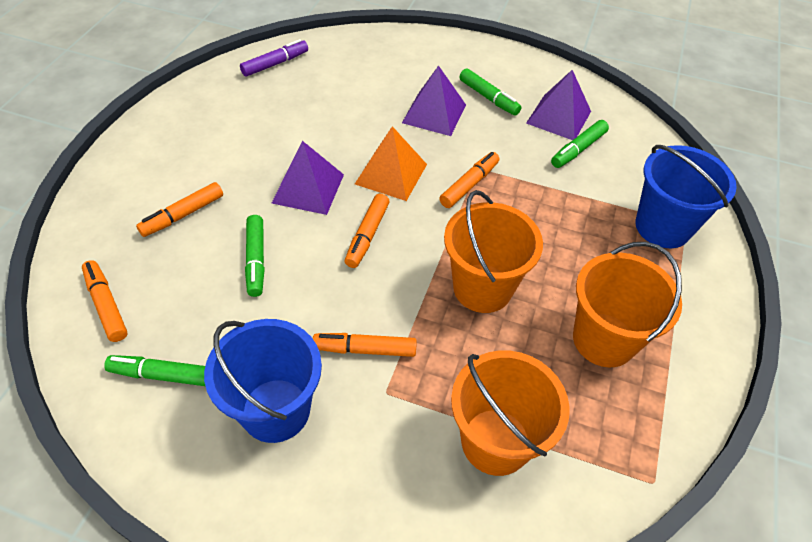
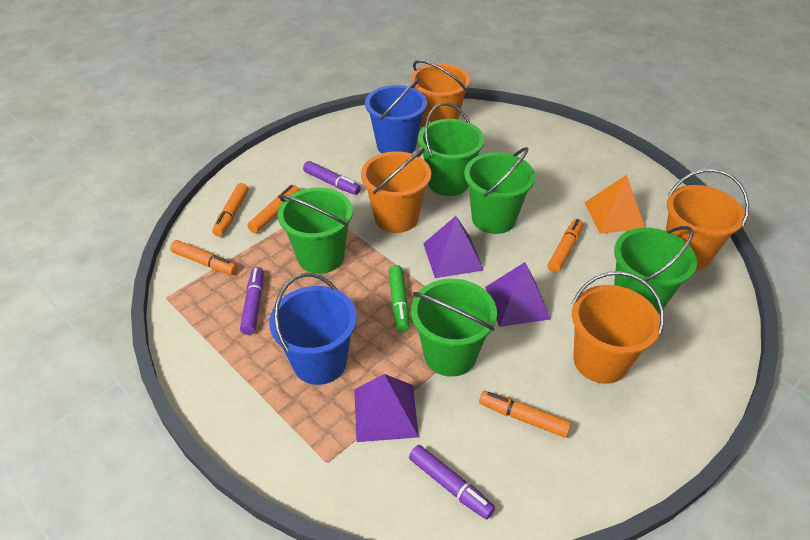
green bucket: none = 0 -> [278,188,353,274] [411,279,497,377] [418,103,484,196] [464,147,535,234] [614,226,697,314] = 5
green marker: [104,355,205,386] [245,215,265,297] [459,68,521,116] [551,120,609,168] = 4 -> [389,265,409,332] = 1
orange bucket: [444,190,543,313] [451,350,570,476] [573,242,682,367] = 3 -> [361,148,431,233] [411,60,470,128] [572,271,664,384] [666,169,749,271] = 4
purple marker: [240,39,308,77] = 1 -> [240,267,264,335] [303,161,361,195] [409,445,495,519] = 3

